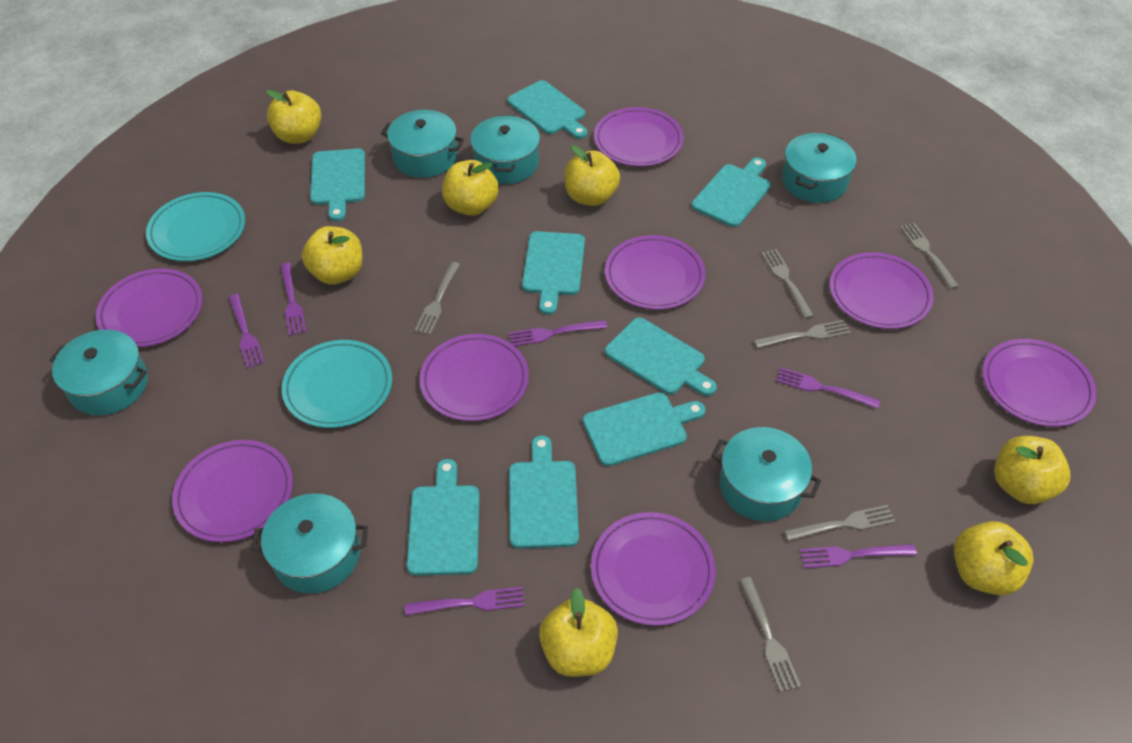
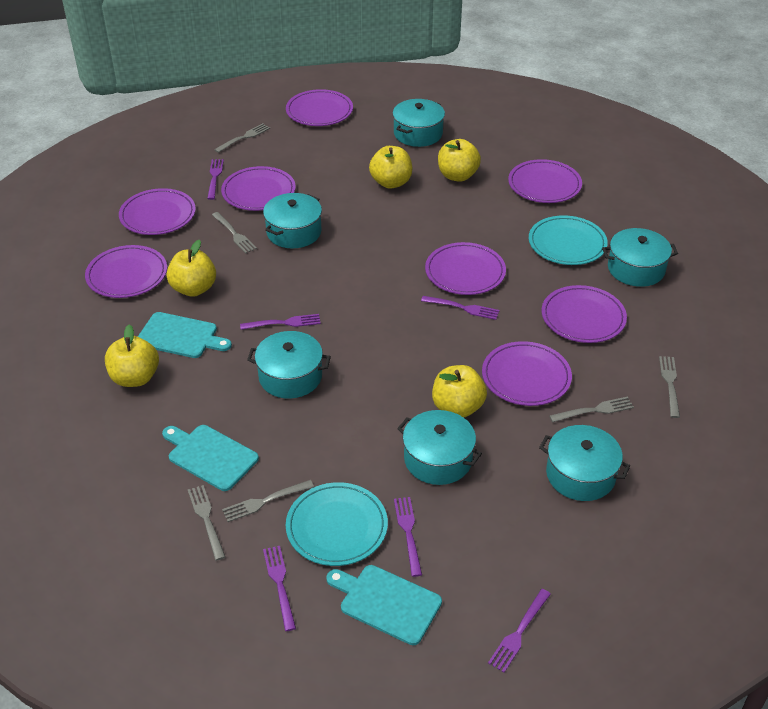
turquoise cutting board: [310,149,365,221] [407,459,480,576] [507,80,587,139] [509,435,579,549] [522,231,585,315] [583,392,706,466] [605,317,717,396] [691,158,771,227] = 8 -> [138,312,232,358] [162,425,259,491] [326,565,442,645] = 3
yellow apple: [266,90,322,144] [302,226,363,285] [442,160,499,216] [539,588,618,677] [564,145,620,206] [954,521,1034,595] [994,436,1070,504] = 7 -> [105,325,159,387] [167,240,216,297] [369,146,412,189] [432,365,487,417] [438,139,481,182] = 5

